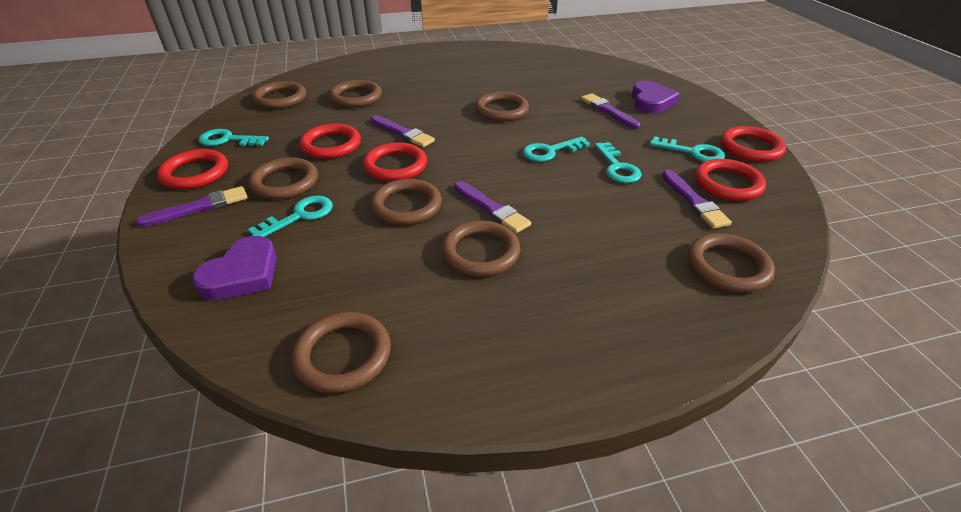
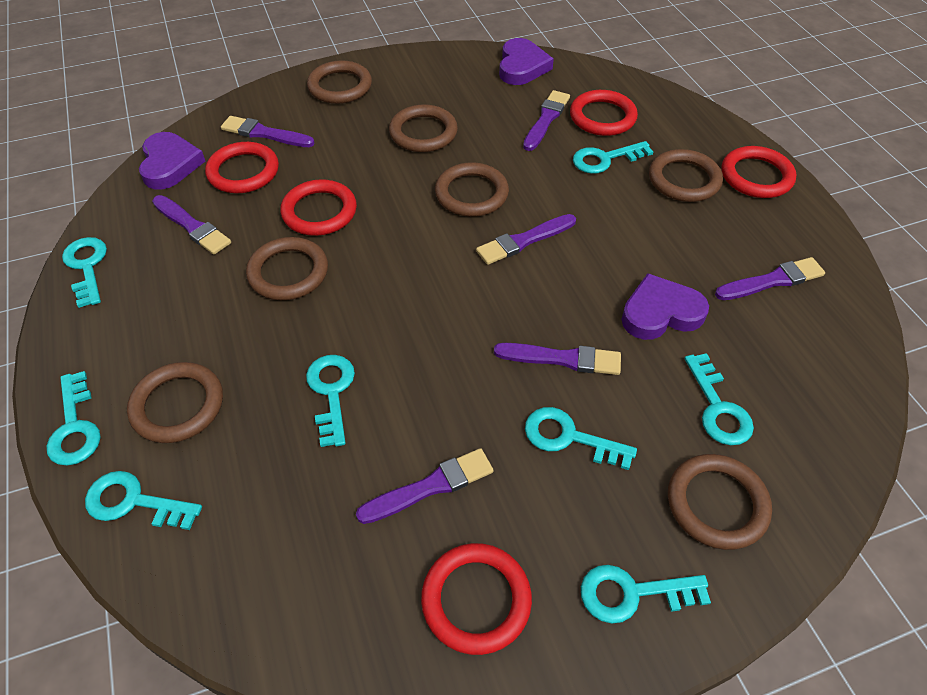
brown ring: [248,157,318,200] [252,81,306,109] [292,312,391,393] [329,80,382,108] [371,179,442,225] [441,220,520,277] [475,92,529,121] [688,233,775,293] = 8 -> [127,362,223,443] [246,237,328,300] [307,60,372,104] [389,104,458,152] [435,162,509,217] [649,149,723,202] [668,454,772,550] = 7
purple brush: [136,186,248,227] [371,115,435,147] [454,181,531,233] [581,93,641,129] [662,169,732,229] = 5 -> [152,195,231,255] [221,116,315,147] [356,448,494,524] [476,214,576,265] [494,343,621,375] [523,90,570,151] [715,257,825,300] = 7
purple heart: [192,236,277,300] [632,81,680,114] = 2 -> [139,132,205,190] [499,38,554,85] [621,273,709,340] = 3
turquoise key: [199,129,269,146] [248,196,333,237] [523,137,590,162] [595,142,642,183] [650,136,725,162] = 5 -> [47,371,101,466] [62,237,107,308] [85,471,202,530] [306,355,355,447] [525,407,637,470] [573,141,653,174] [581,565,711,623] [684,353,754,445] = 8

